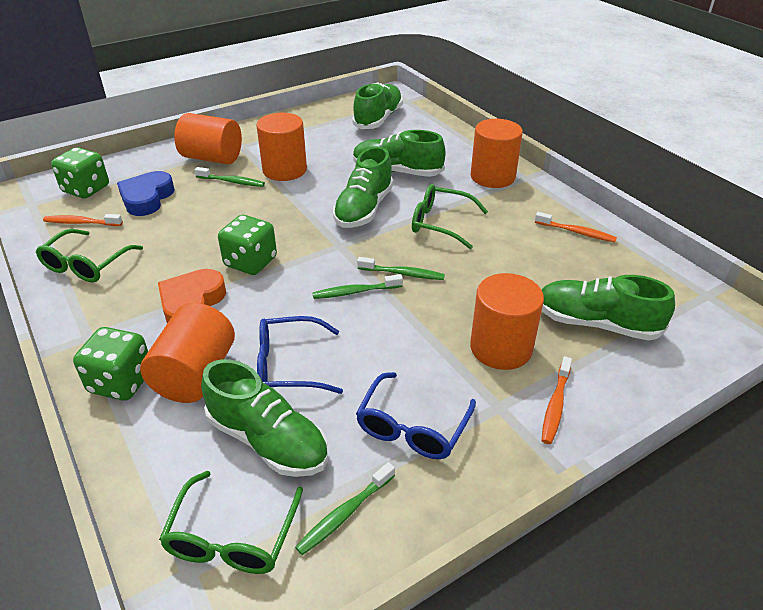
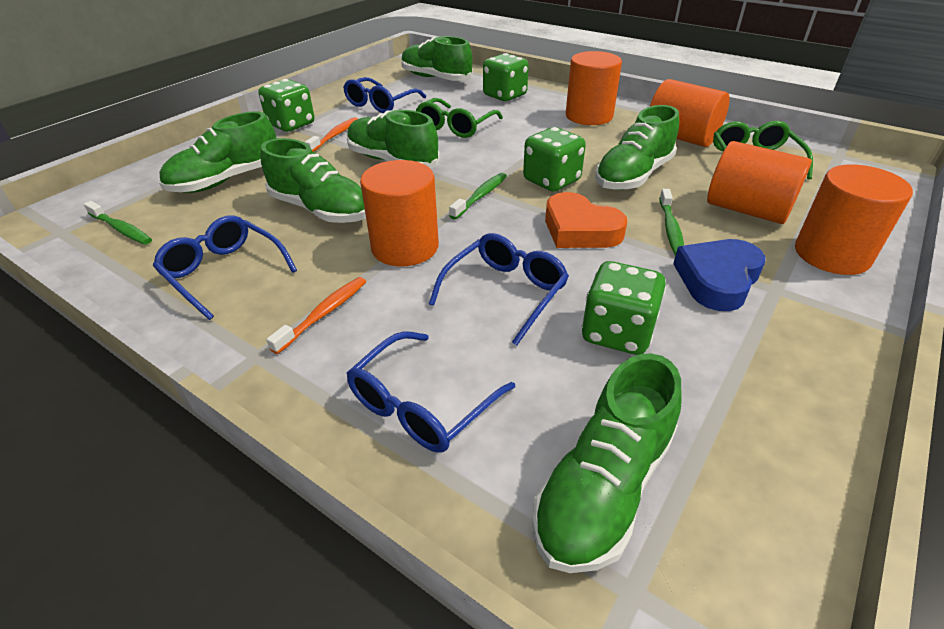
blue glasses: [257,316,343,394] [356,372,476,459] = 2 -> [153,215,297,320] [343,77,426,113] [346,331,515,453] [429,233,569,346] = 4
green dice: [51,147,109,198] [73,327,148,401] [218,215,277,275] = 3 -> [258,79,314,132] [483,53,529,101] [523,127,586,192] [581,261,666,355] = 4
green glasses: [36,229,143,282] [159,471,303,574] [412,184,488,249] = 3 -> [416,98,503,138] [713,121,813,180] = 2
green shoe: [201,359,328,477] [333,147,394,228] [352,83,403,129] [353,130,445,177] [542,275,675,341] = 5 -> [159,111,277,193] [261,138,366,223] [347,110,440,168] [401,36,473,81] [532,353,681,573] [595,105,679,190] = 6
green toothbrush: [194,167,265,187] [295,462,395,555] [312,274,403,299] [357,257,445,280] = 4 -> [84,201,152,245] [449,173,507,220] [659,189,684,255] = 3
orange toothbrush: [43,214,123,226] [535,212,617,242] [541,356,572,444] = 3 -> [266,277,366,354] [305,117,358,152] = 2

